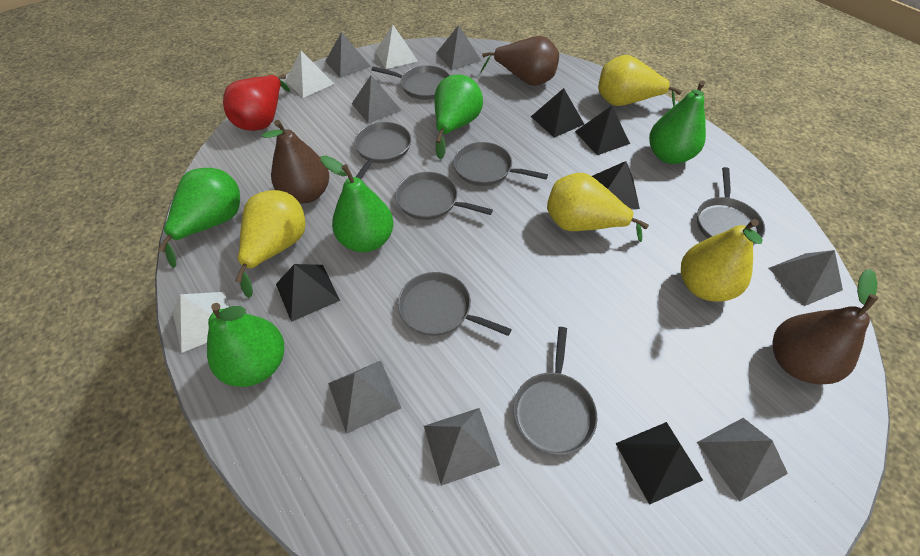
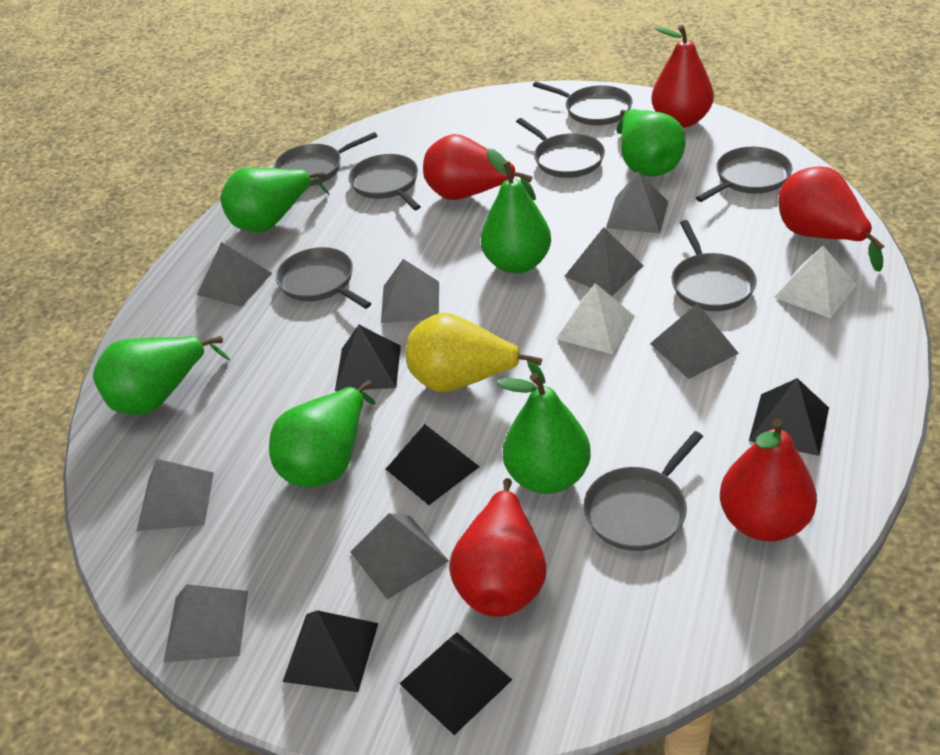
brown pear: [262,120,329,204] [481,36,559,86] [772,269,879,384] = 3 -> none = 0
green pear: [158,168,240,268] [207,303,284,387] [321,156,393,252] [434,75,483,159] [649,80,706,164] = 5 -> [93,336,230,415] [220,168,329,232] [269,380,376,487] [481,149,551,274] [497,373,591,494] [616,109,686,176] = 6
grey pan: [354,122,411,179] [371,65,450,100] [395,172,493,220] [398,272,512,336] [453,142,548,186] [513,327,597,455] [697,167,765,245] = 7 -> [273,132,377,186] [276,247,371,309] [348,154,421,210] [516,118,605,178] [533,82,633,125] [584,431,703,551] [671,220,757,311] [696,147,793,202] = 8
grey pyramid: [325,32,371,78] [328,360,401,434] [352,75,402,124] [424,408,500,486] [436,25,481,70] [697,418,788,502] [769,250,843,306] = 7 -> [137,459,214,531] [163,584,248,663] [197,242,272,307] [350,513,449,600] [381,259,439,323] [564,227,643,297] [606,171,668,233] [650,303,739,379] = 8
red pear: [223,74,290,131] = 1 -> [423,134,536,200] [449,478,546,617] [651,25,714,128] [720,418,817,541] [778,166,884,272] = 5
white pyramid: [173,292,229,353] [286,51,334,98] [375,25,418,69] = 3 -> [556,283,635,354] [774,246,856,318] = 2
yellow pear: [235,190,306,298] [547,173,649,242] [598,55,682,107] [681,219,763,302] = 4 -> [406,313,545,392] = 1

